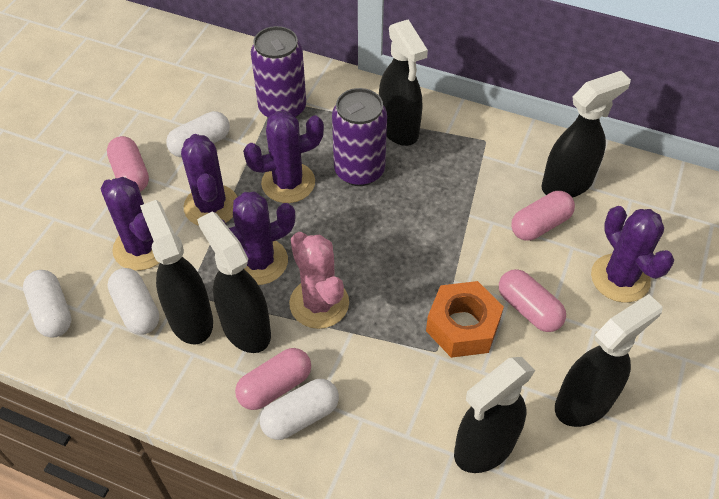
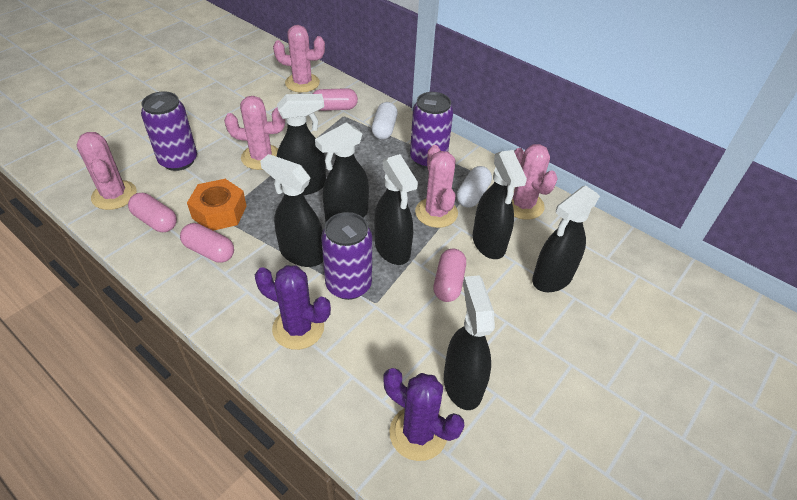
black spray bottle: [140,200,213,344] [197,212,271,353] [379,19,428,146] [454,357,535,473] [541,71,631,198] [555,294,663,427] = 6 -> [260,154,323,267] [276,94,326,195] [315,122,369,222] [374,154,418,265] [444,275,495,410] [472,150,527,259] [532,185,600,292] = 7
pink cactus: [289,232,349,329] = 1 -> [77,132,137,210] [224,96,285,170] [273,25,325,93] [415,145,458,228] [512,144,558,220] = 5
purple cactus: [100,177,159,271] [181,134,237,226] [222,192,295,285] [243,111,324,203] [591,206,674,303] = 5 -> [255,265,331,350] [384,368,465,461] = 2
purple can: [251,26,306,118] [332,88,387,186] = 2 -> [141,91,197,171] [321,212,372,300] [410,92,453,169] = 3
white capsule: [23,270,72,338] [108,268,159,335] [166,111,230,157] [260,379,339,440] = 4 -> [372,102,398,140] [457,166,492,208] = 2

